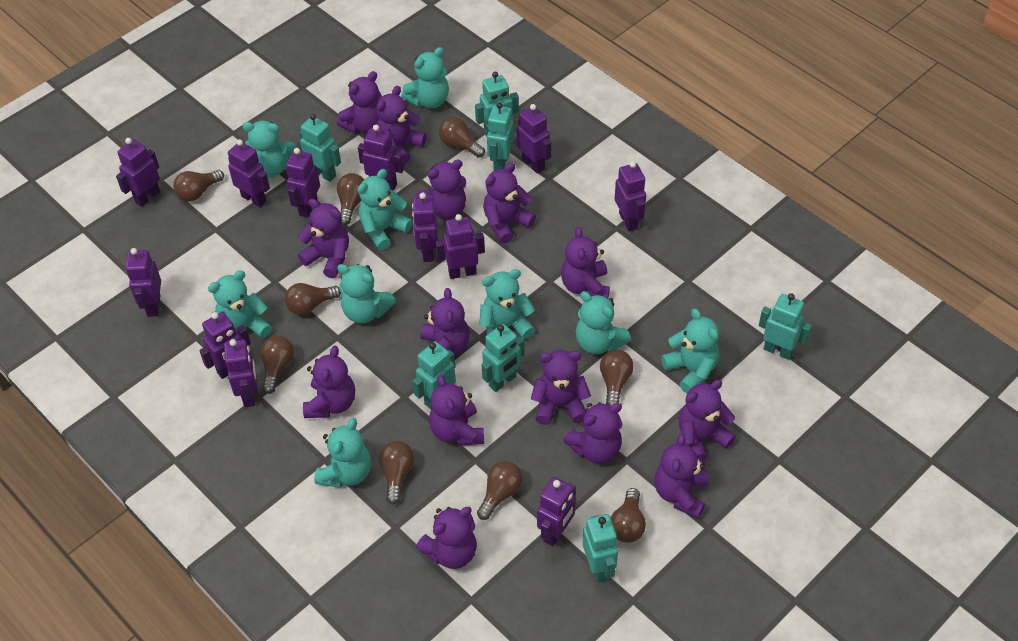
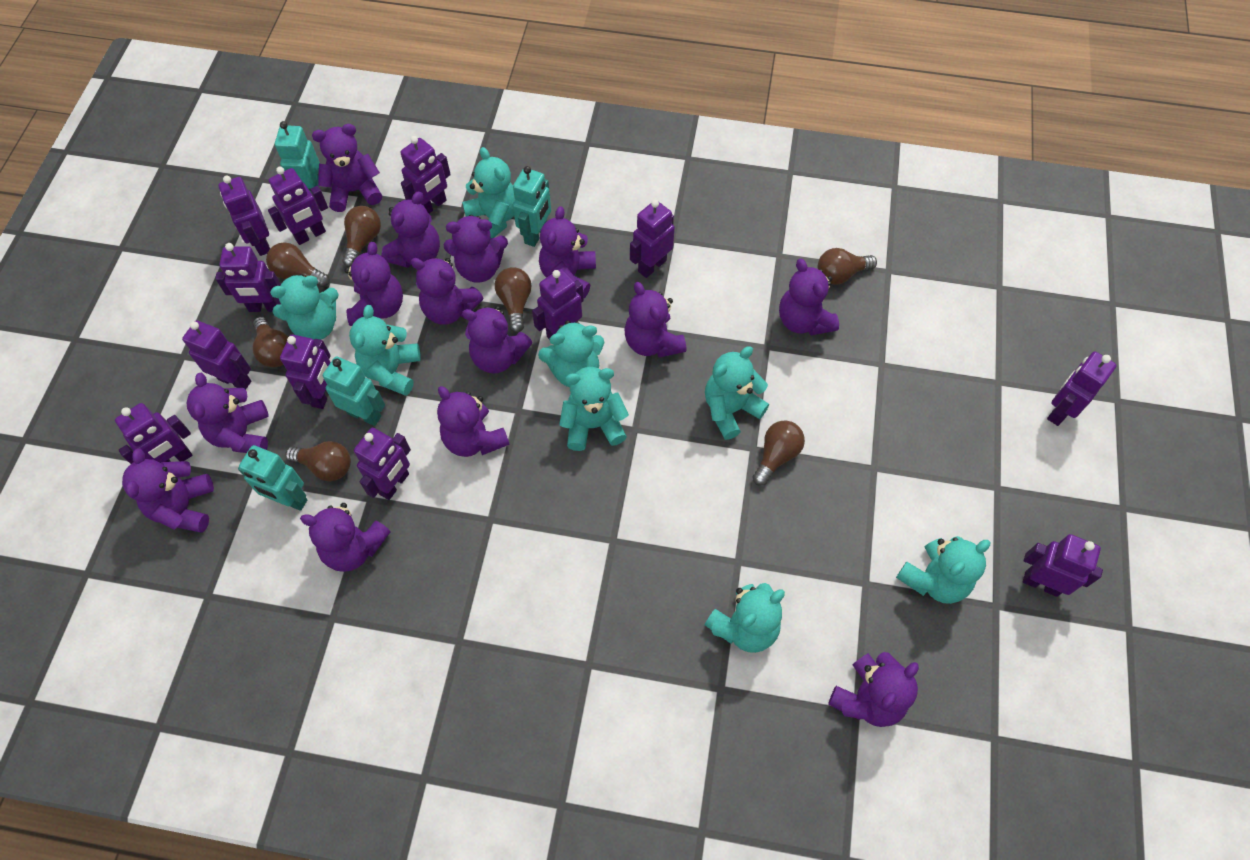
brown light bulb: [173,170,224,201] [261,336,294,394] [285,283,341,315] [337,173,364,225] [379,441,414,505] [439,117,485,158] [477,461,523,520] [600,350,634,406] [611,488,646,543] = 9 -> [253,317,288,367] [266,242,330,287] [285,441,351,481] [342,206,381,267] [495,267,531,333] [752,421,805,486] [818,248,877,285] = 7
turquoise robot: [299,114,341,182] [412,341,456,409] [475,72,519,137] [482,324,525,392] [487,102,514,171] [583,514,618,583] [759,293,812,360] = 7 -> [238,445,307,511] [275,121,320,194] [323,356,385,426] [513,166,551,247] = 4
turquoise teddy bear: [208,270,272,338] [243,121,296,177] [314,418,371,488] [337,264,396,323] [358,169,413,250] [401,47,449,108] [479,269,535,339] [575,291,631,354] [661,309,719,393] = 9 -> [270,274,339,340] [349,305,421,396] [462,147,515,239] [538,320,604,388] [559,367,629,451] [705,346,769,440] [705,583,785,653] [896,536,990,604] = 8

